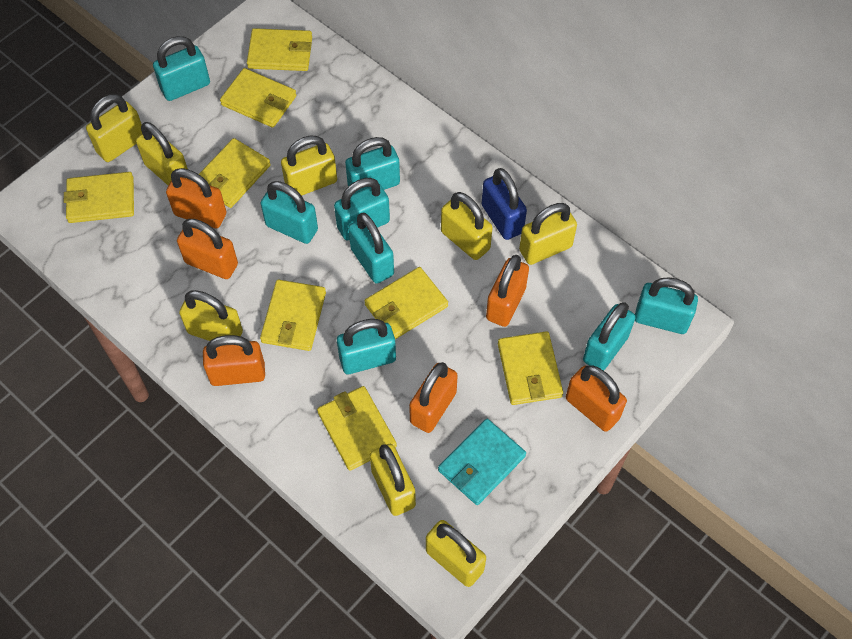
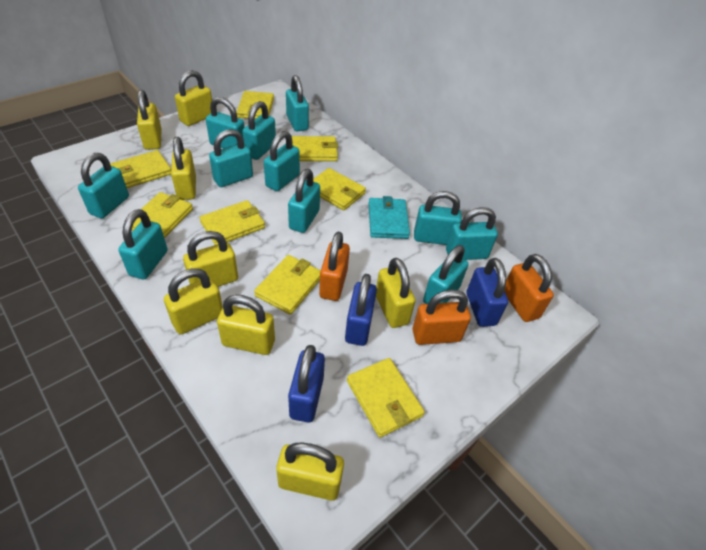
blue padlock: [482,168,527,240] = 1 -> [288,345,325,423] [345,274,377,346] [467,258,508,327] = 3
orange padlock: [166,168,226,228] [177,219,238,279] [203,335,265,386] [409,362,458,433] [486,255,529,327] [566,366,627,432] = 6 -> [319,232,350,301] [412,290,471,345] [504,254,554,322] = 3
turquoise padlock: [153,36,210,101] [261,181,318,244] [334,178,390,241] [337,319,396,374] [345,137,400,193] [348,213,394,284] [583,302,636,371] [635,278,698,334] = 8 -> [78,153,129,218] [118,209,168,279] [206,97,245,148] [209,129,253,187] [242,101,276,160] [264,131,300,191] [286,75,309,132] [288,169,320,233] [414,191,462,245] [423,245,469,304] [446,207,498,260] = 11

